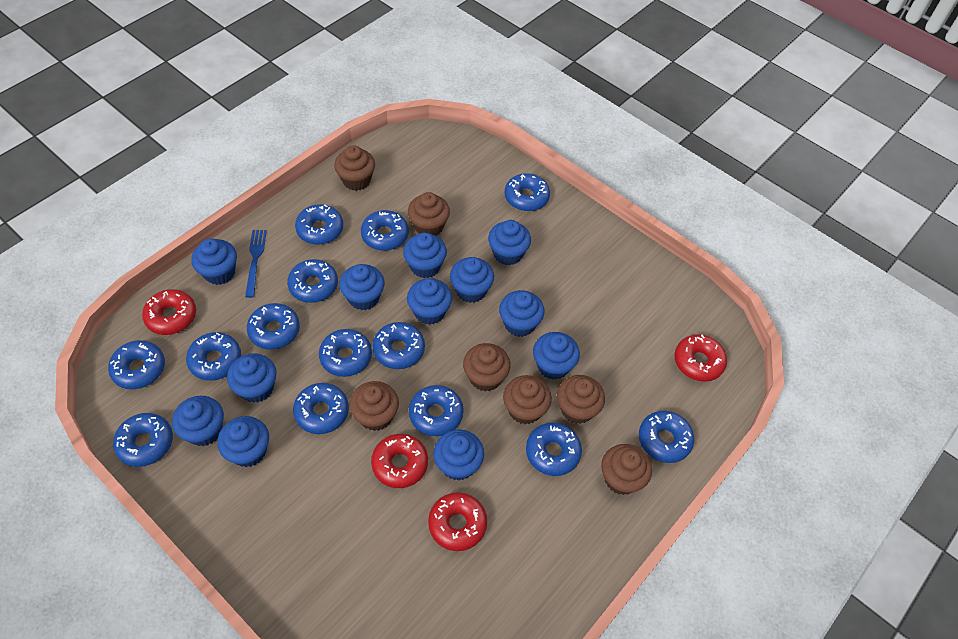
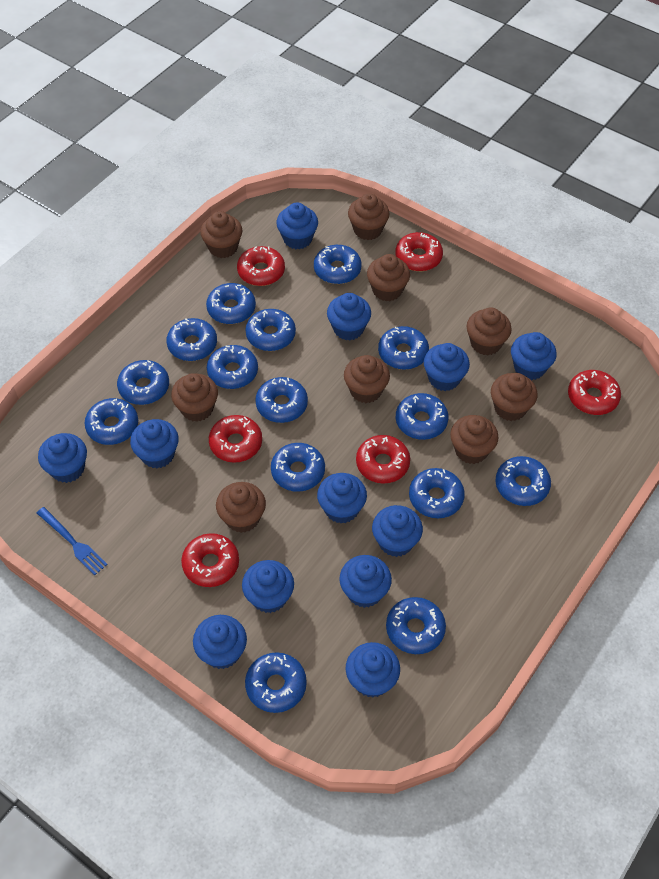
blue donut: [108,340,165,389] [113,413,173,467] [186,332,241,381] [247,303,300,350] [287,259,338,303] [293,383,349,434] [295,204,343,245] [319,329,372,377] [361,210,409,251] [372,322,425,369] [409,385,464,436] [504,173,550,211] [526,423,582,476] [639,411,694,463] = 14 -> [84,398,138,445] [117,360,169,405] [166,318,217,361] [206,283,256,324] [207,345,258,389] [245,652,307,713] [246,309,296,351] [255,377,308,423] [271,443,325,492] [314,245,362,284] [378,326,429,370] [386,597,446,654] [396,393,448,440] [409,468,465,518] [496,456,551,506] = 15
brown cupcake: [334,145,375,191] [349,381,399,431] [408,192,450,236] [463,343,511,391] [503,375,552,424] [557,375,605,424] [601,444,652,495] = 7 -> [171,373,218,422] [200,211,242,258] [216,482,266,533] [344,355,390,403] [348,193,390,240] [367,254,410,301] [450,415,499,464] [466,307,512,355] [491,373,538,421] = 9
red donut: [142,289,196,335] [371,434,428,488] [428,492,487,551] [674,334,727,382] = 4 -> [181,533,239,587] [209,415,262,463] [237,246,285,286] [356,435,410,484] [395,232,443,271] [568,370,621,415] = 6

